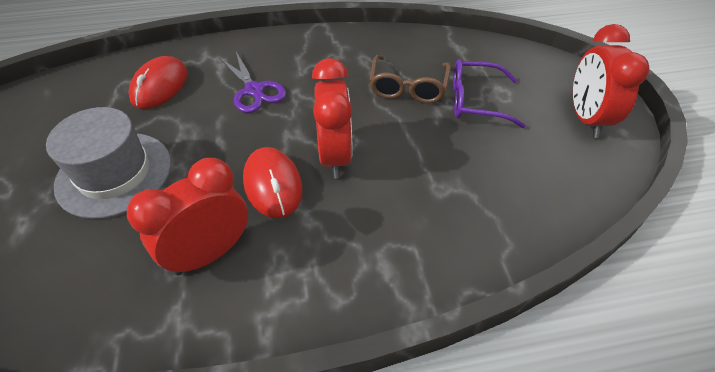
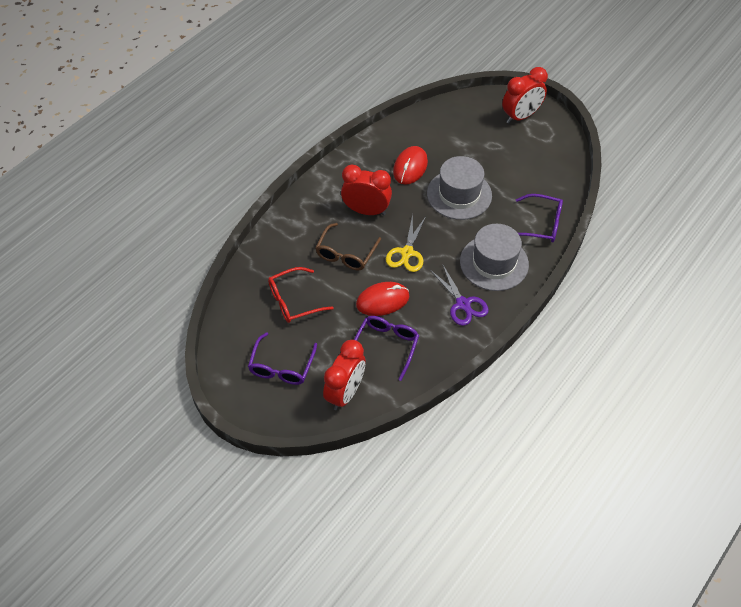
grey hat: [46,107,171,219] = 1 -> [427,156,492,220] [460,224,529,291] = 2
purple glasses: [453,59,526,128] = 1 -> [248,332,317,385] [354,316,419,381] [516,194,563,243] = 3
red glasses: none = 0 -> [268,267,334,323] = 1
yellow scissors: none = 0 -> [386,214,425,272] = 1

